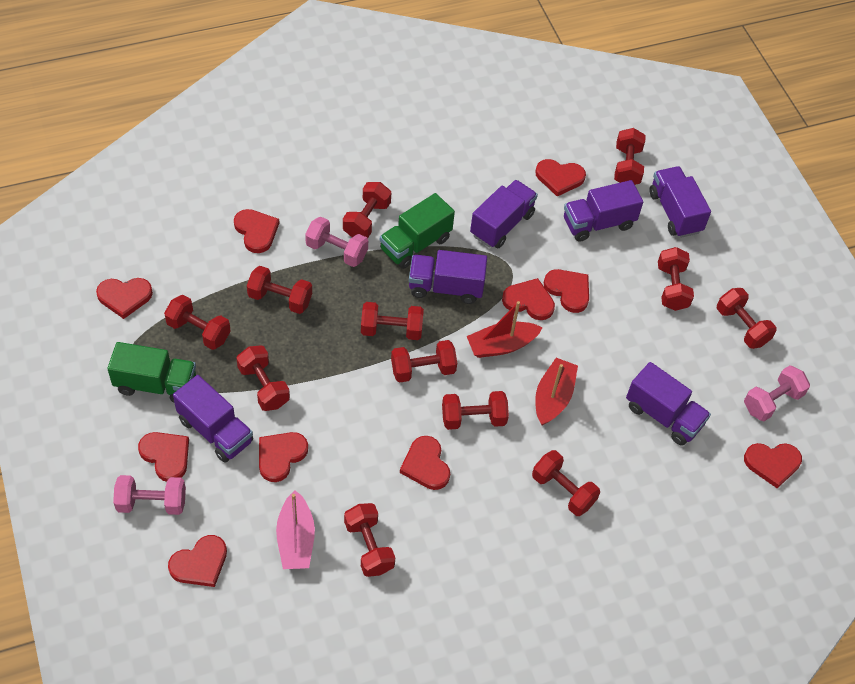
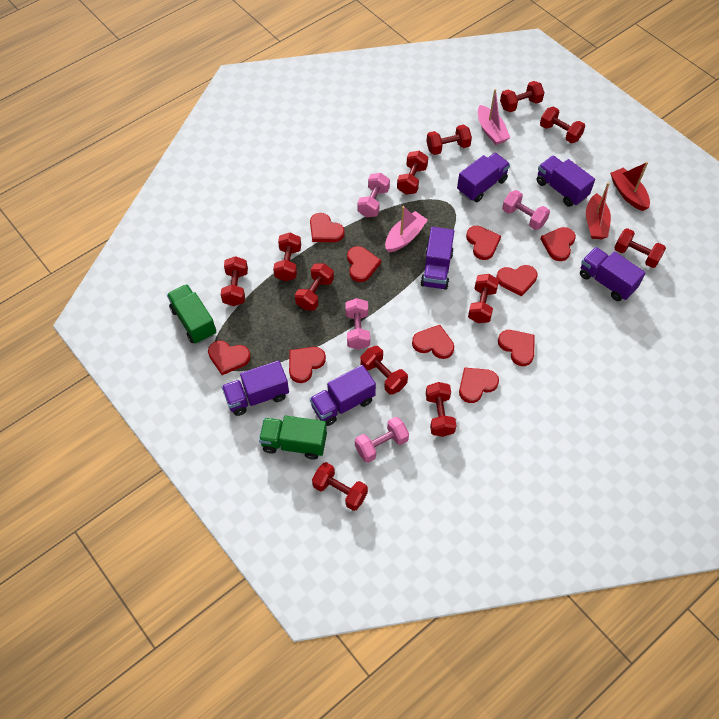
pink boat: [276,490,315,569] = 1 -> [385,206,428,253] [478,89,511,145] = 2
pink dumbbell: [113,475,186,515] [305,217,368,267] [744,365,810,421] = 3 -> [345,298,370,350] [355,417,409,463] [357,173,390,217] [502,190,550,230] = 4

